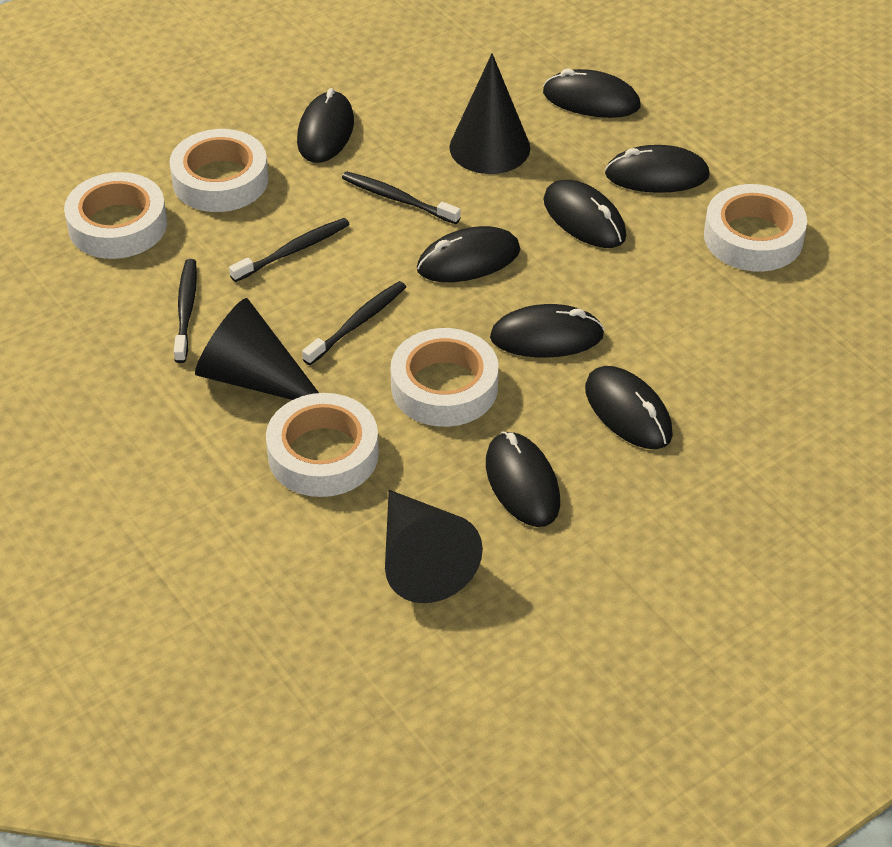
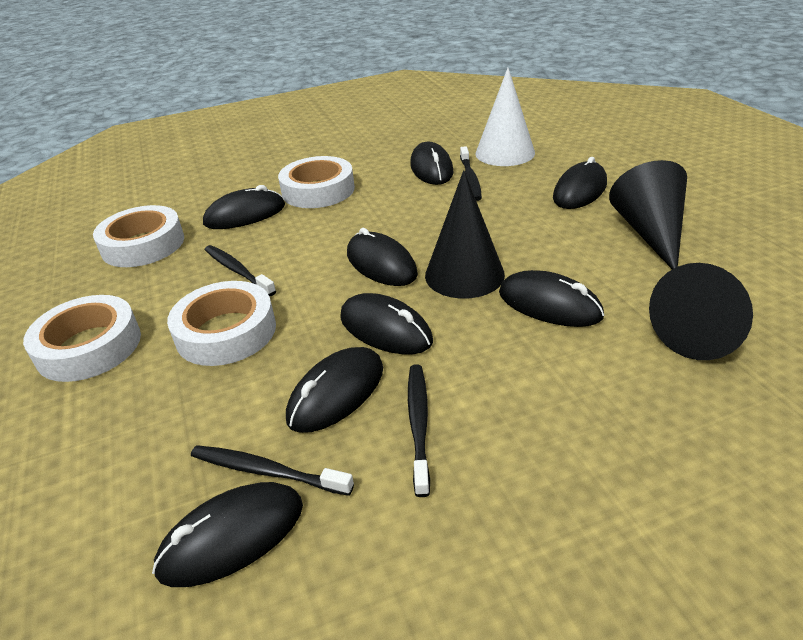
white cone: none = 0 -> [475,68,535,166] = 1
white tape: [64,172,167,259] [169,129,269,212] [266,393,379,497] [391,328,499,427] [704,184,807,272] = 5 -> [23,295,141,382] [93,205,184,267] [167,281,276,366] [278,156,355,208] = 4

